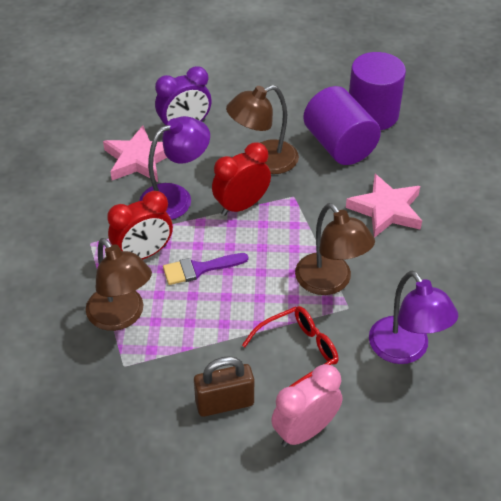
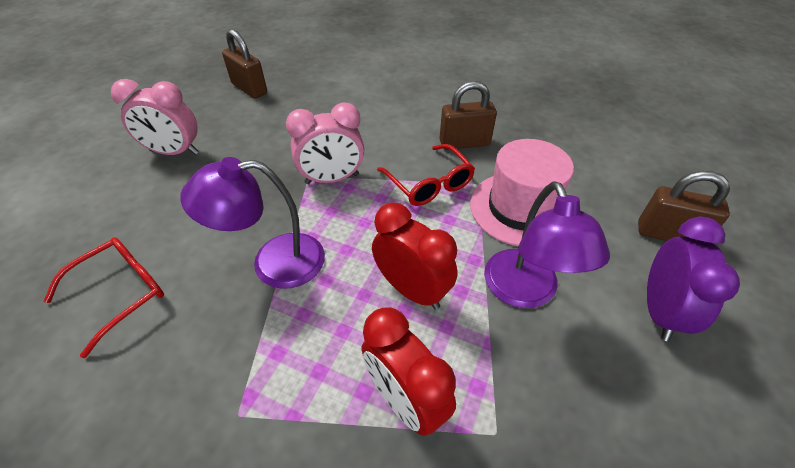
brown lamp: [86,238,152,331] [226,85,299,174] [295,203,375,295] = 3 -> none = 0
brown padlock: [194,356,254,417] = 1 -> [222,29,267,99] [439,81,497,150] [638,171,730,241] = 3
pink clock: [271,364,343,447] = 1 -> [111,79,199,155] [286,103,364,184] = 2
pink hat: none = 0 -> [470,139,574,246] = 1
pink star: [103,125,167,182] [346,174,422,238] = 2 -> none = 0
purple brush: [163,253,248,285] = 1 -> none = 0
purple cylinder: [303,86,381,165] [349,52,406,130] = 2 -> none = 0
red glasses: [242,306,339,387] = 1 -> [44,237,164,358] [377,144,475,206] = 2

